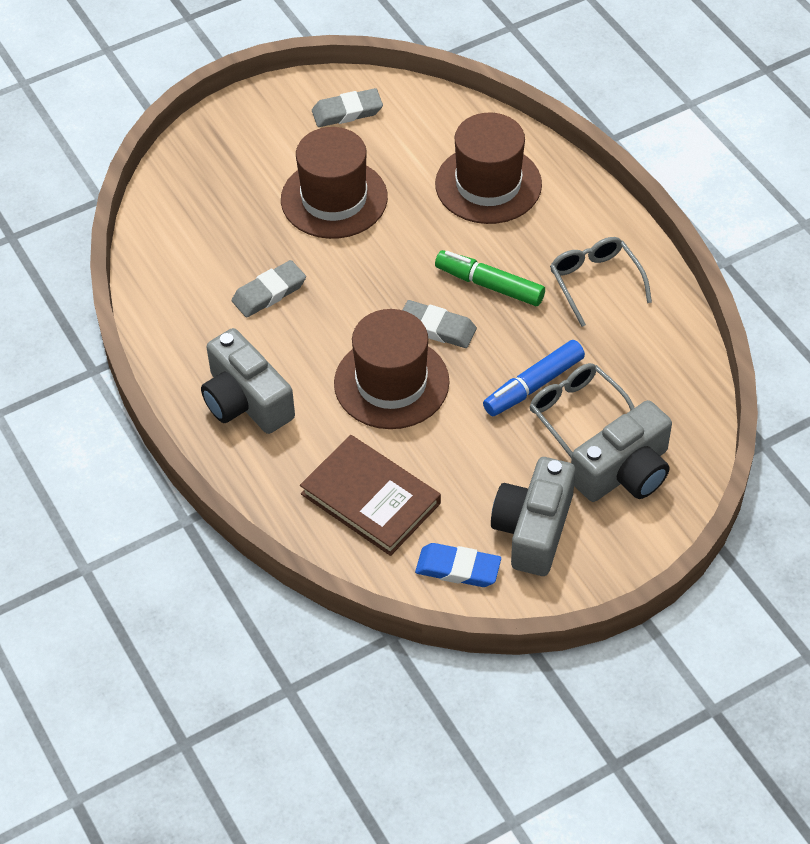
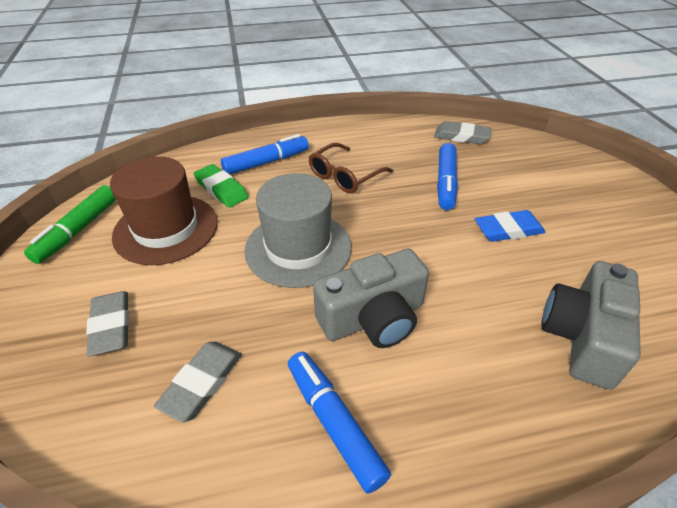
blue marker: [483,340,585,416] = 1 -> [221,134,309,174] [288,352,391,494] [437,143,458,210] = 3
brown book: [300,435,441,556] = 1 -> none = 0
brown glasses: none = 0 -> [309,143,393,193] = 1
brown hat: [281,127,388,239] [334,309,450,429] [435,113,542,224] = 3 -> [110,156,218,265] = 1
green eraser: none = 0 -> [194,164,248,208] = 1
grey camera: [201,328,295,434] [491,457,576,576] [571,400,672,502] = 3 -> [313,248,429,348] [541,261,641,390] = 2
grey glasses: [529,363,634,459] [550,237,652,327] = 2 -> none = 0
grey hat: none = 0 -> [244,173,352,288] = 1

